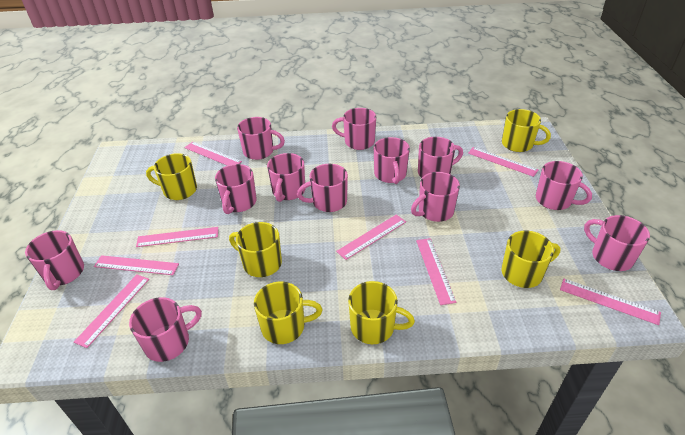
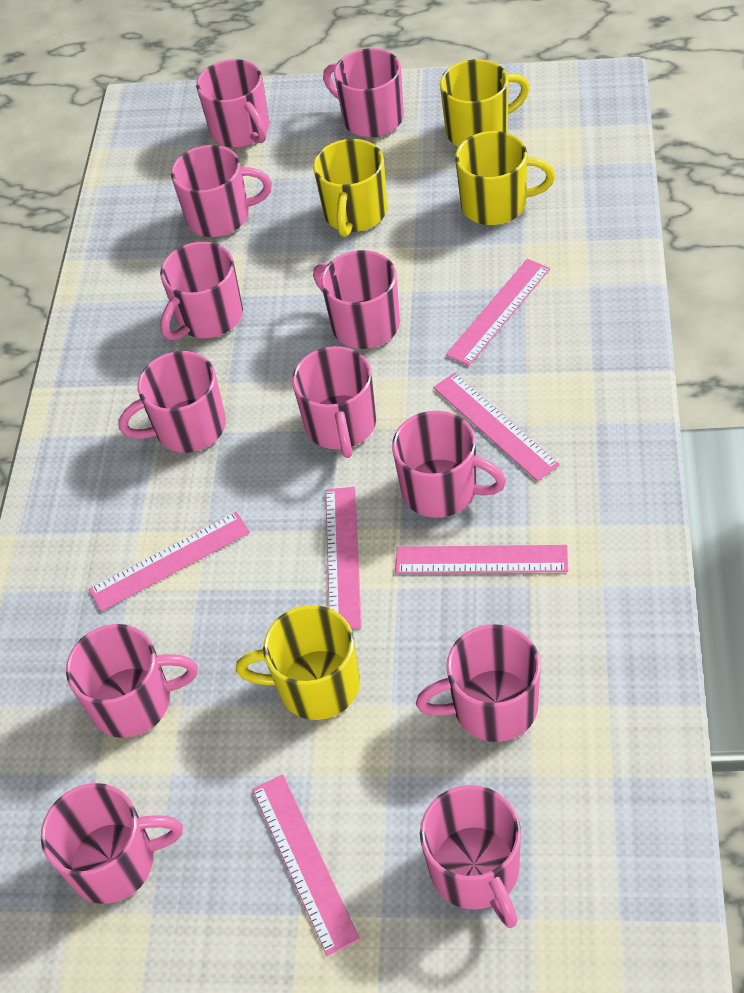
pink ruler: [74,274,149,348] [94,255,179,275] [136,227,218,247] [184,142,242,166] [336,214,406,260] [416,238,456,305] [468,147,538,177] [560,279,661,325] = 8 -> [89,512,250,612] [252,775,360,956] [326,487,361,629] [395,545,568,574] [433,373,560,481] [446,259,550,366] = 6
yellow mug: [146,153,197,200] [229,222,282,277] [254,282,322,344] [348,281,415,344] [501,231,561,288] [502,109,551,152] = 6 -> [236,605,360,720] [313,139,387,237] [440,59,530,147] [455,131,555,225] = 4

